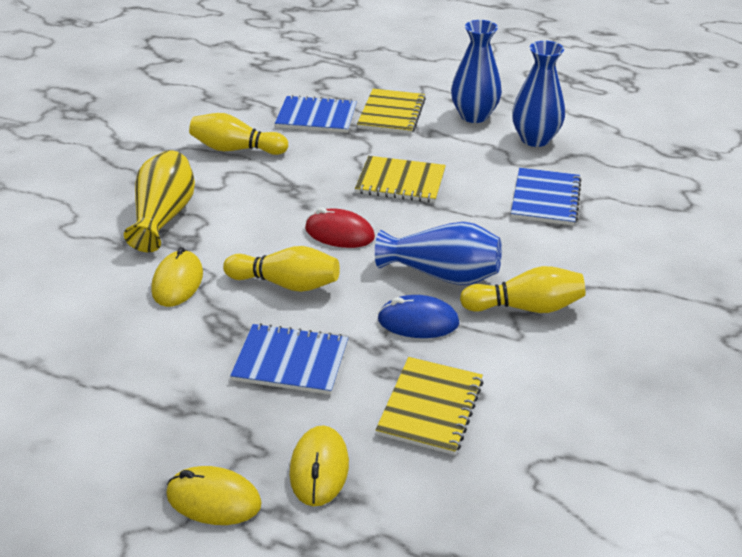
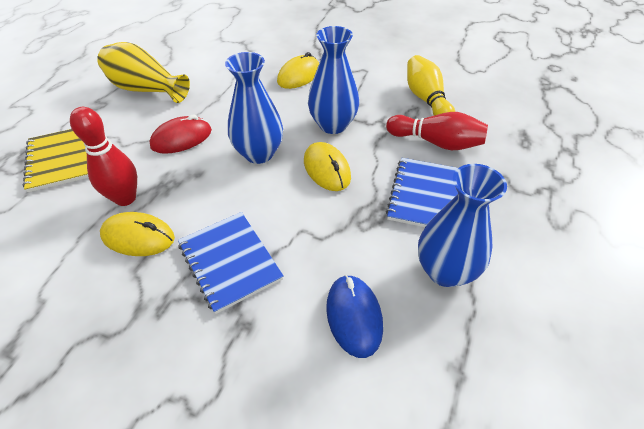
blue notebook: [230,323,348,395] [275,95,357,133] [511,168,582,226] = 3 -> [178,212,284,314] [386,158,458,227] = 2
red bowling pin: none = 0 -> [70,107,137,206] [386,112,488,150] = 2
yellow bowling pin: [189,113,288,155] [223,246,340,292] [460,266,585,313] = 3 -> [407,55,455,115] = 1
yellow notebook: [355,156,446,203] [357,89,426,134] [376,357,483,455] = 3 -> [22,129,89,192] = 1

